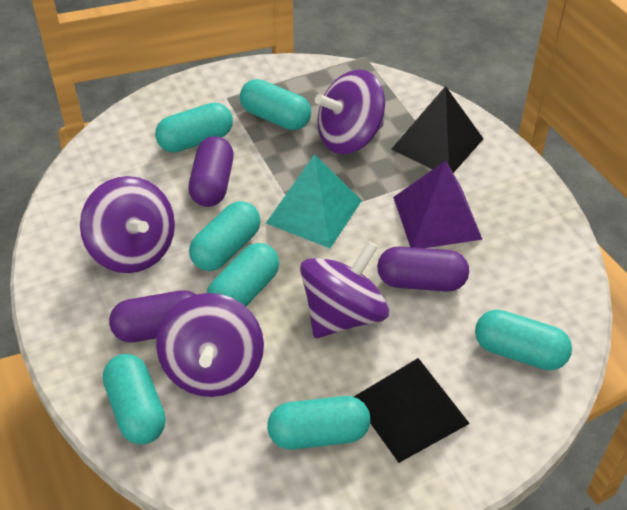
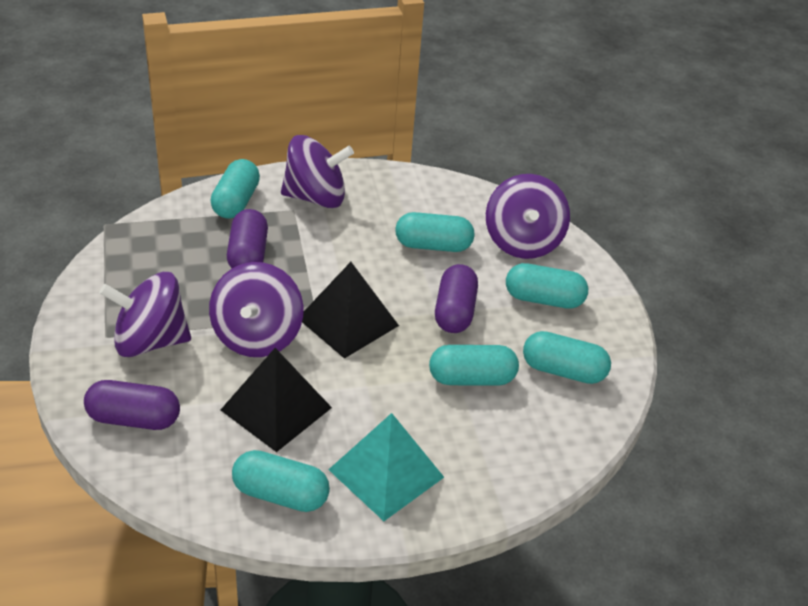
purple pyramid: [393,161,483,248] = 1 -> none = 0
turquoise capsule: [103,354,166,445] [155,102,233,153] [189,201,261,271] [207,243,279,307] [240,79,311,130] [267,396,370,450] [475,310,572,370] = 7 -> [211,159,260,219] [232,450,330,512] [395,212,475,252] [429,345,519,386] [506,263,588,309] [523,331,611,384] = 6

